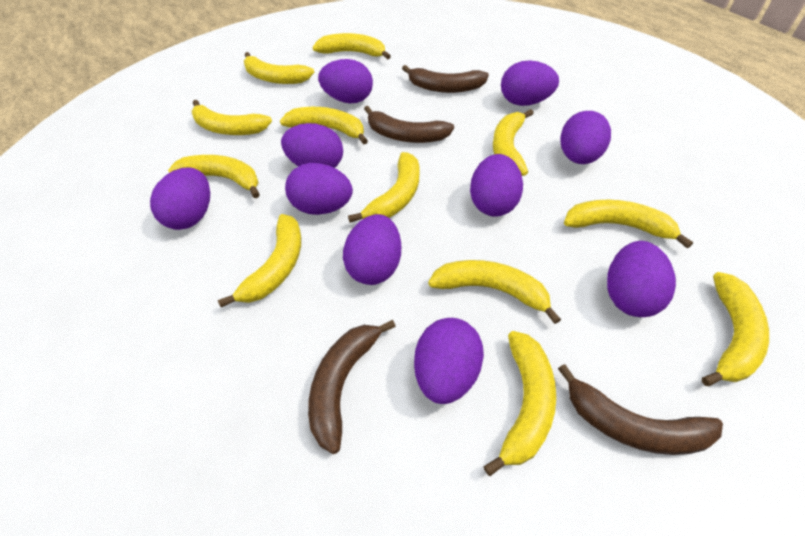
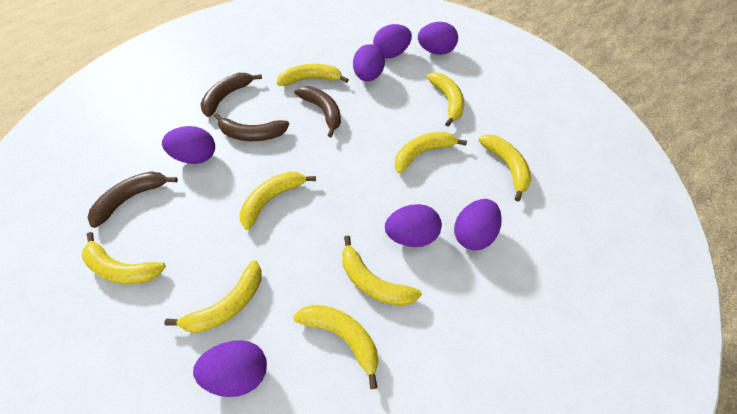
purple egg: [150,167,210,230] [281,123,343,168] [285,163,353,215] [318,59,373,103] [343,214,401,285] [414,318,484,404] [470,154,523,216] [501,60,559,106] [560,111,611,164] [607,241,676,317] = 10 -> [162,126,215,164] [193,340,267,397] [353,44,385,81] [373,24,412,58] [385,204,442,247] [418,22,458,55] [454,199,502,251] = 7
yellow banana: [168,155,260,199] [192,100,272,135] [218,214,301,307] [244,52,314,84] [280,107,368,144] [312,33,391,60] [348,152,419,223] [428,260,561,324] [483,331,556,476] [493,109,534,176] [564,200,693,248] [702,272,769,386] = 12 -> [82,232,166,284] [164,260,262,333] [240,172,316,230] [277,64,349,86] [293,305,378,389] [342,236,422,306] [395,132,467,174] [427,72,464,127] [478,135,531,201] = 9

